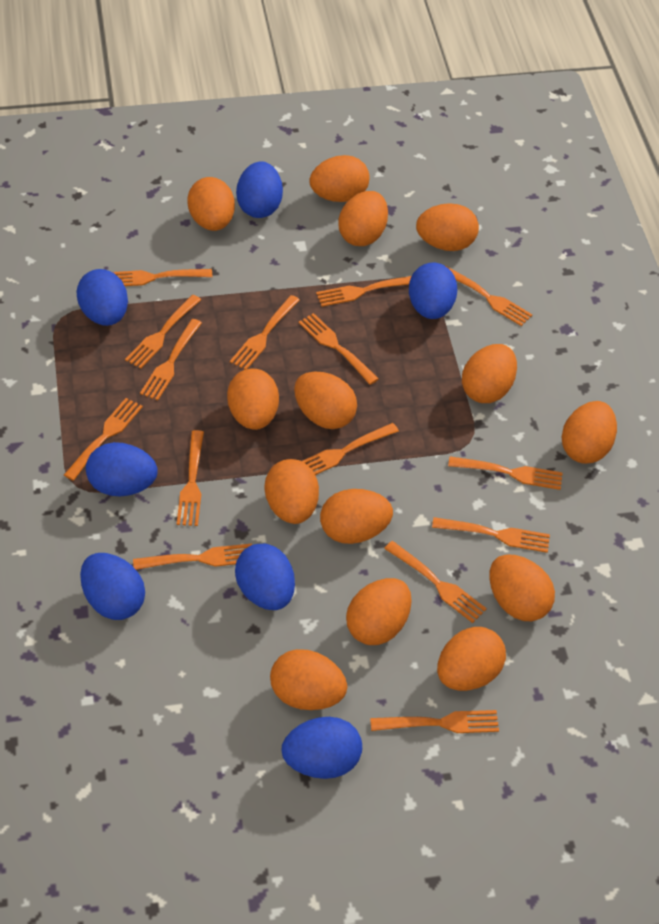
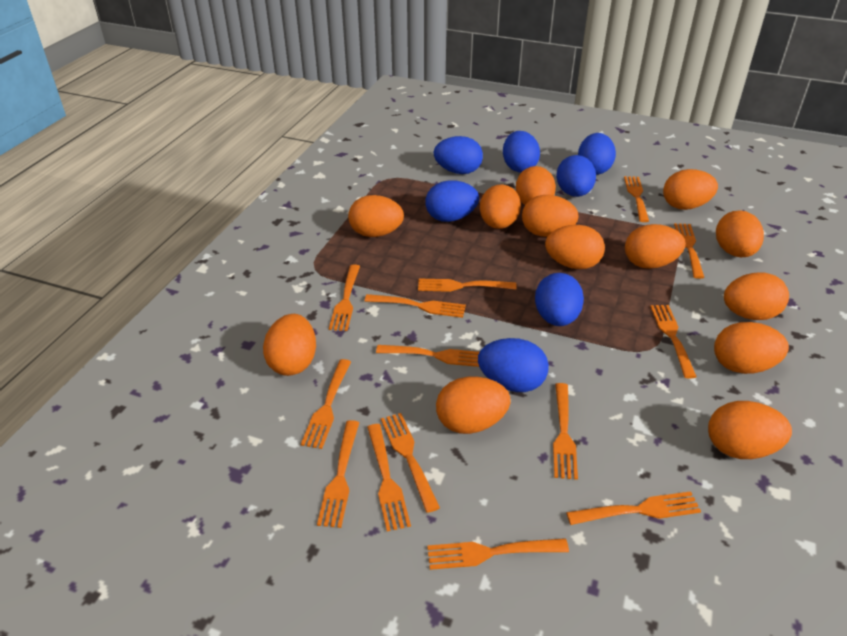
orange egg: [187,177,235,231] [227,369,279,430] [265,459,319,524] [270,649,347,710] [294,372,357,429] [309,155,370,202] [320,489,393,544] [338,191,388,246] [346,578,411,645] [416,203,479,251] [437,627,506,691] [462,344,517,403] [489,554,555,621] [561,401,617,464] = 14 -> [263,314,316,376] [348,195,404,237] [436,377,511,434] [480,185,521,229] [516,166,556,205] [522,195,579,237] [545,225,605,269] [625,224,686,269] [663,169,718,210] [708,401,792,459] [714,322,789,374] [716,210,764,257] [724,273,789,320] = 13
orange fork: [64,398,143,481] [113,269,212,286] [125,295,201,369] [133,543,252,570] [140,319,202,400] [177,430,204,526] [230,295,300,370] [298,313,379,385] [302,423,399,475] [316,276,412,307] [370,710,499,733] [384,541,487,623] [432,517,550,553] [446,266,532,326] [448,456,563,490] = 15 -> [301,359,351,449] [317,420,359,528] [329,264,360,331] [364,294,466,318] [367,424,411,531] [376,345,480,367] [381,413,440,513] [418,278,516,292] [427,538,569,570] [553,383,578,480] [566,491,701,525] [624,176,649,222] [650,305,696,378] [674,223,704,279] = 14

